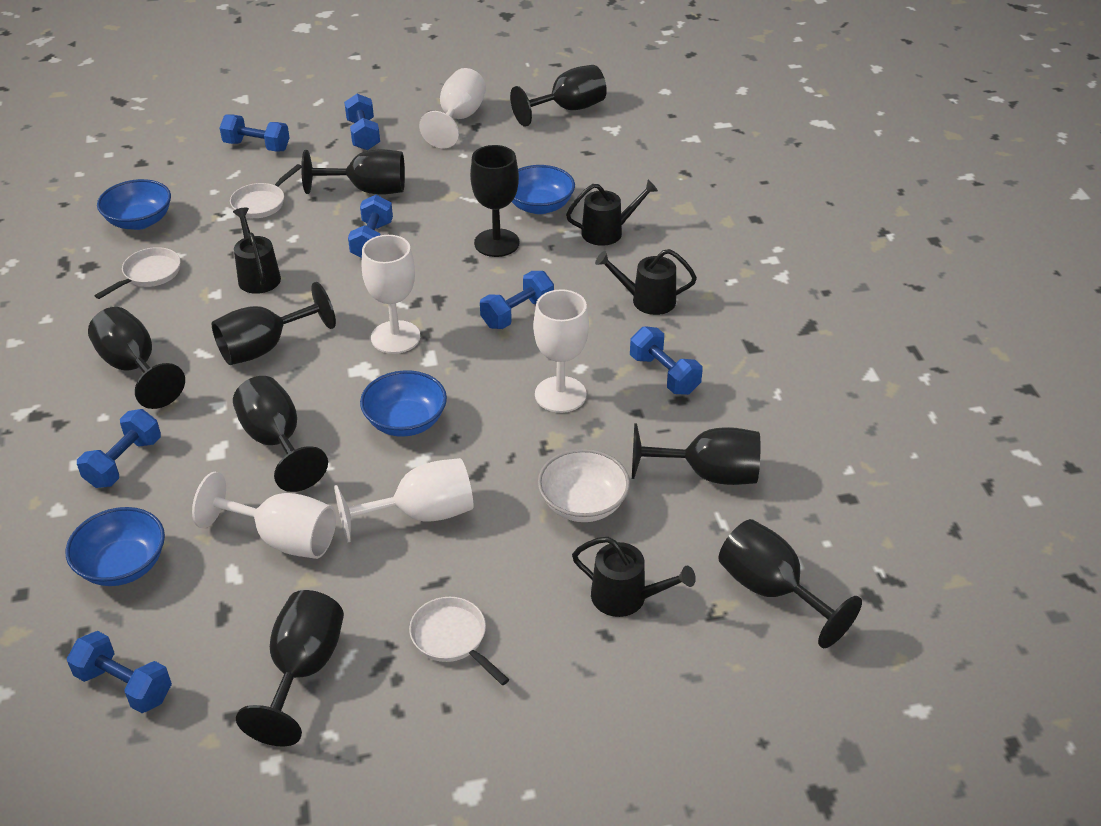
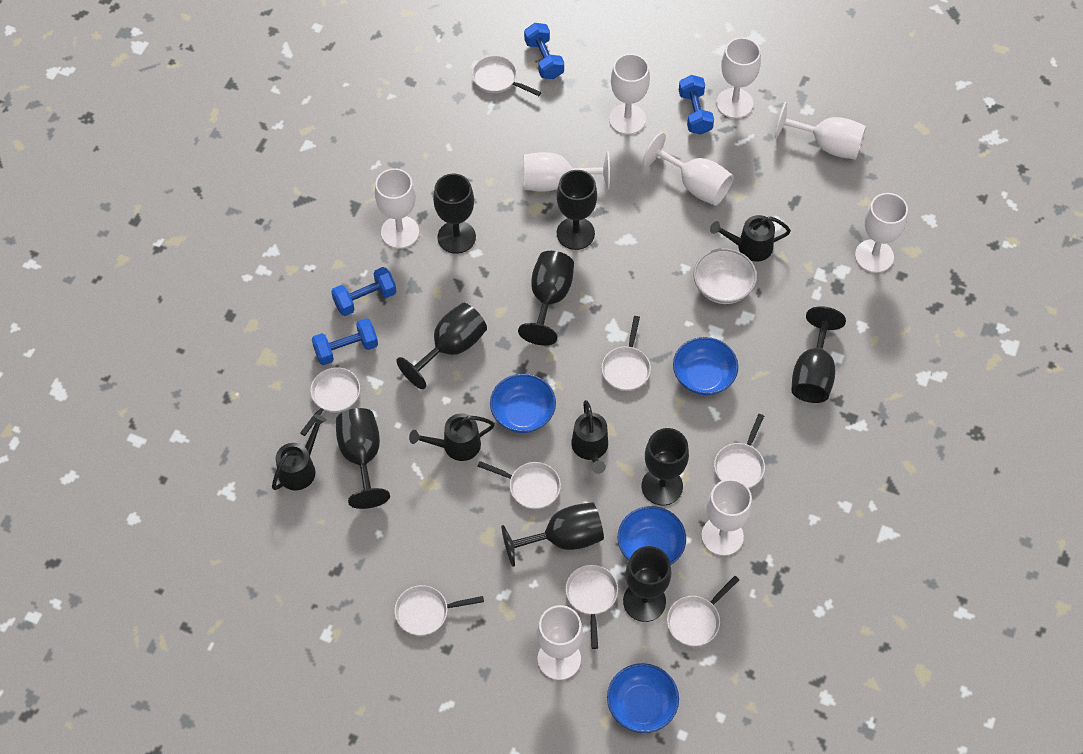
blue dumbbell: [67,631,172,713] [77,409,161,488] [220,114,290,152] [344,94,380,150] [348,195,393,258] [480,271,554,329] [630,326,703,395] = 7 -> [312,318,378,365] [331,267,396,316] [524,23,564,79] [679,75,714,135] = 4
white goblet: [192,472,336,559] [334,458,473,543] [362,235,420,354] [419,68,486,149] [533,289,589,413] = 5 -> [375,168,419,249] [524,151,610,191] [537,605,583,680] [609,54,650,135] [643,132,734,206] [701,479,752,556] [716,37,761,118] [774,102,866,160] [855,193,908,273] = 9
white pan: [95,247,180,299] [230,164,301,218] [409,597,509,685] = 3 -> [300,367,360,436] [394,585,484,636] [472,55,542,96] [478,461,561,509] [566,565,618,649] [601,316,651,391] [667,576,739,646] [714,414,765,488] = 8

